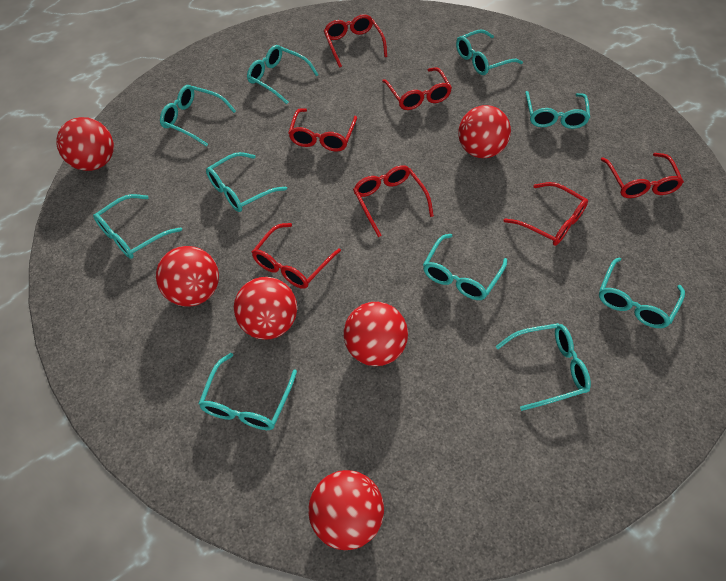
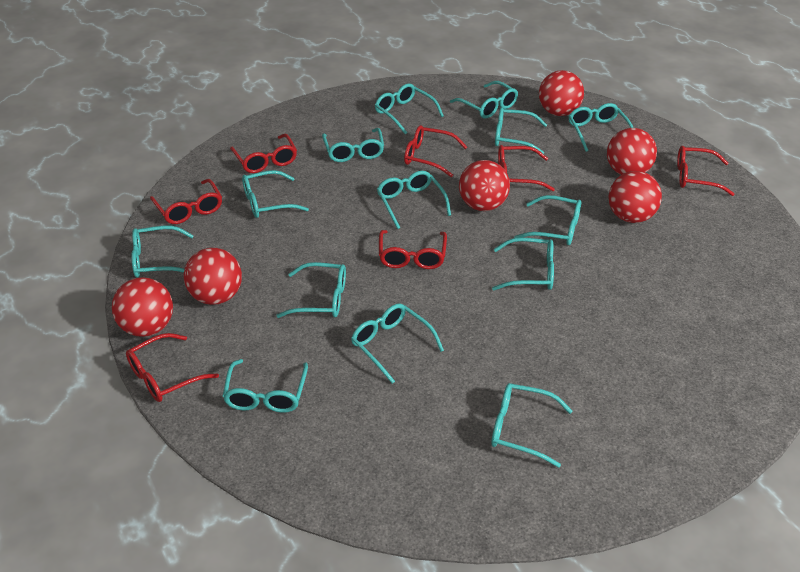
turquoise glasses: [93,194,182,259] [160,85,236,147] [198,353,297,430] [206,152,287,212] [247,45,319,104] [423,234,507,300] [456,29,523,75] [495,323,591,411] [525,91,590,129] [599,257,685,328] = 10 -> [131,226,194,277] [223,359,308,413] [242,170,309,218] [276,262,346,318] [322,128,384,162] [351,303,444,384] [375,83,444,134] [377,171,451,229] [450,81,518,118] [491,383,572,468] [492,238,554,290] [495,107,547,154] [514,195,581,245] [569,103,633,152] = 14

